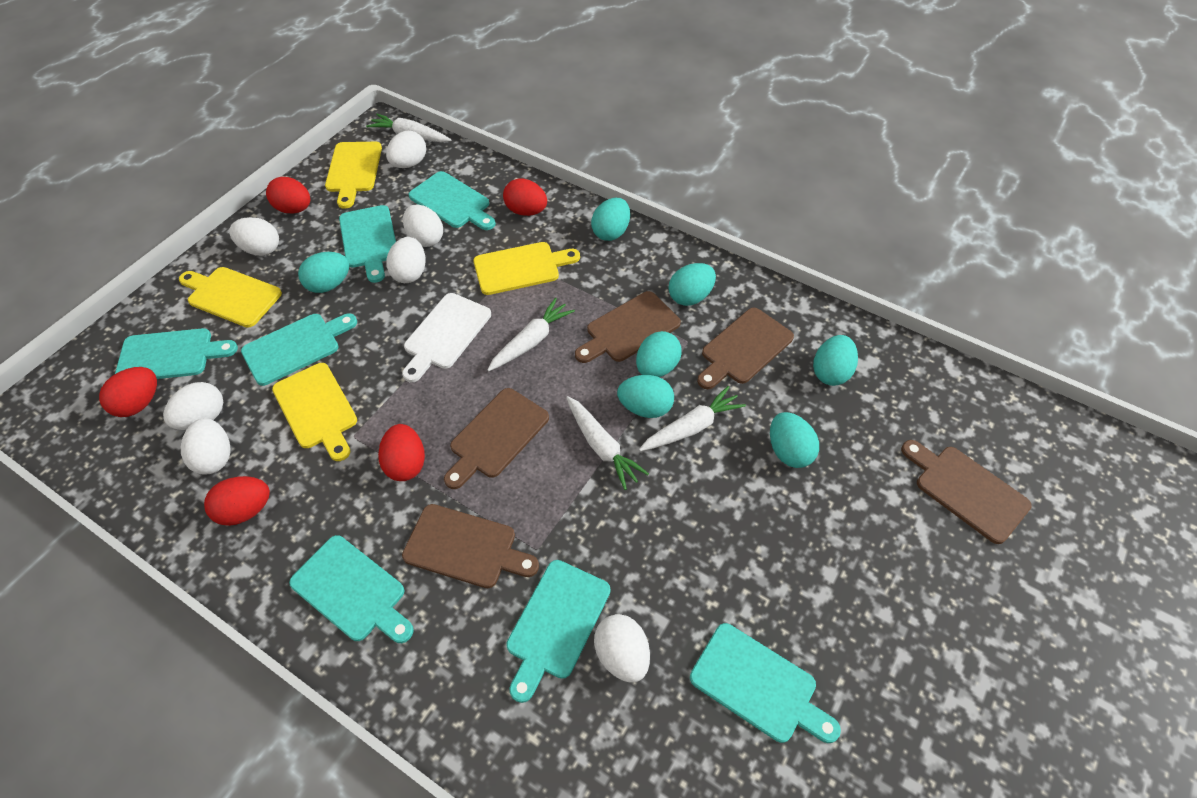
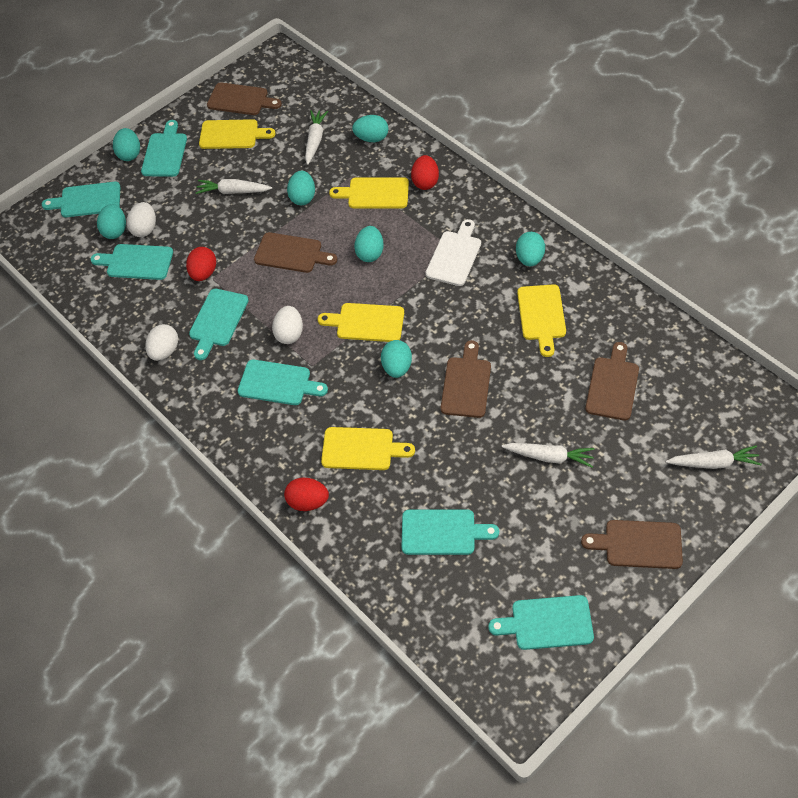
red egg: [99,367,157,417] [204,476,270,526] [266,177,310,214] [378,424,425,481] [503,179,547,216] = 5 -> [186,247,216,281] [284,478,329,511] [411,155,439,190] = 3
white egg: [163,382,223,430] [180,418,231,475] [229,217,279,256] [386,131,426,168] [386,237,426,283] [403,204,443,247] [594,614,650,682] = 7 -> [127,202,156,237] [145,324,178,361] [272,306,303,344] = 3
yellow cutting board: [179,267,282,328] [272,363,357,461] [325,142,382,209] [473,242,580,295] = 4 -> [199,119,276,149] [318,303,404,342] [321,427,415,470] [329,177,409,209] [517,284,566,357] = 5

